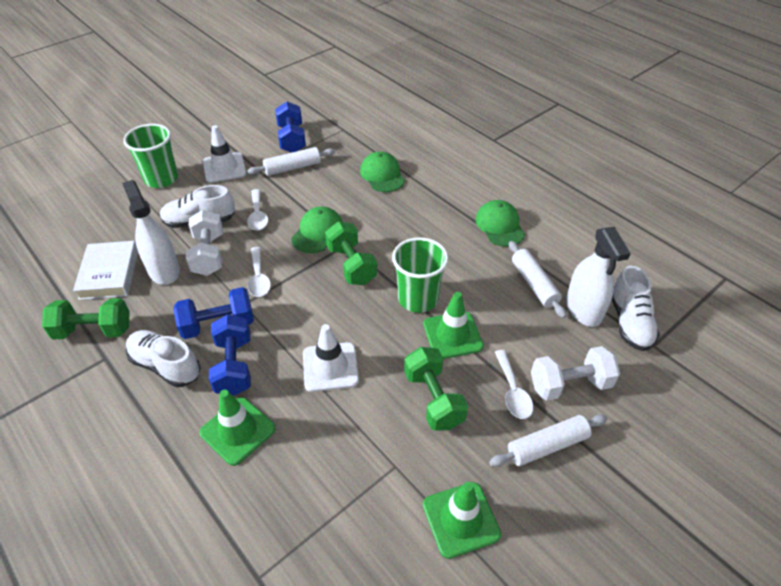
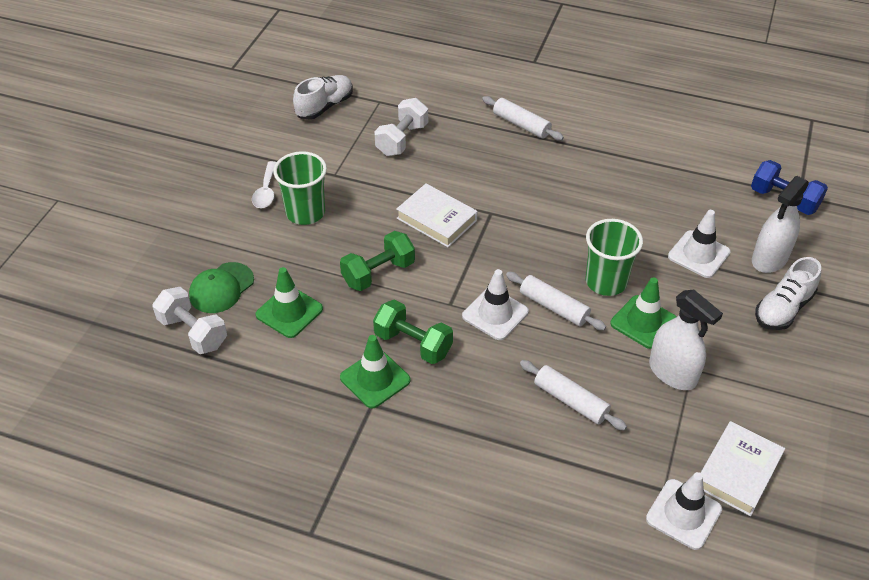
blue dumbbell: [173,287,254,339] [209,314,251,396] [275,102,306,153] = 3 -> [751,160,828,215] = 1
green cap: [291,206,342,253] [360,152,405,192] [475,200,525,247] = 3 -> [189,262,254,313] = 1
green dumbbell: [42,298,130,340] [325,221,377,285] [404,347,468,431] = 3 -> [340,231,415,291] [373,299,453,364] = 2
white book: [73,241,138,300] = 1 -> [396,184,478,247] [701,421,785,516] = 2
white shoe: [126,330,201,387] [160,185,235,228] [612,266,660,351] = 3 -> [293,75,353,120] [755,257,821,330] = 2
white spoon: [247,189,268,230] [248,247,271,297] [495,350,533,419] = 3 -> [252,161,276,208] = 1
white traffic cone: [203,125,246,183] [303,324,359,392] = 2 -> [462,269,529,340] [646,472,722,550] [668,210,731,278] = 3

